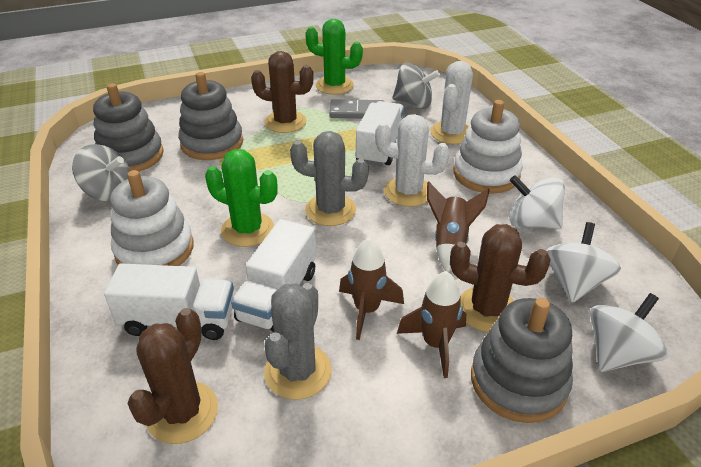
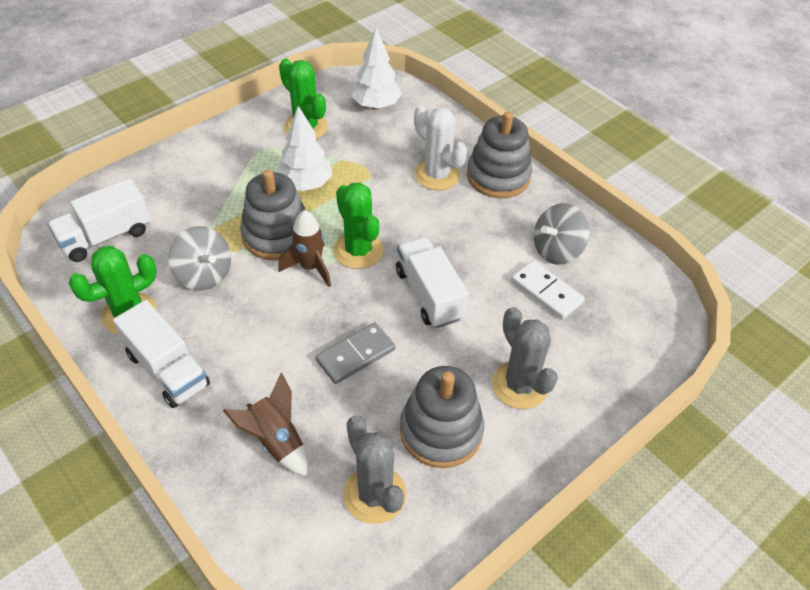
brown cactus: [127,308,218,444] [251,51,314,133] [450,224,551,332] = 3 -> none = 0
brown rocket: [339,238,404,340] [397,271,466,378] [427,182,490,272] = 3 -> [223,373,308,476] [278,210,331,287] = 2
green cactus: [205,149,278,247] [305,19,363,95] = 2 -> [68,246,157,335] [279,59,328,139] [333,183,383,269] = 3
white cactus: [375,114,450,207] [430,61,473,144] = 2 -> [414,105,467,190] = 1
white domino: none = 0 -> [511,260,585,320] = 1
white spinning top: [509,175,565,229] [546,222,621,303] [590,293,669,372] = 3 -> none = 0
white stacking toy: [110,170,194,266] [453,100,523,194] = 2 -> none = 0
white tree: none = 0 -> [276,106,332,191] [351,28,402,109] = 2

